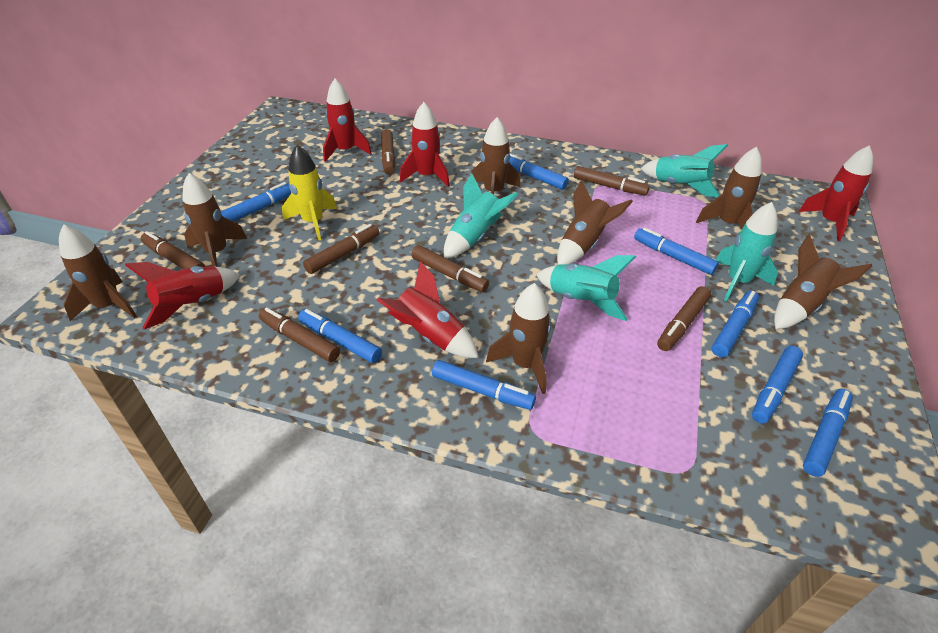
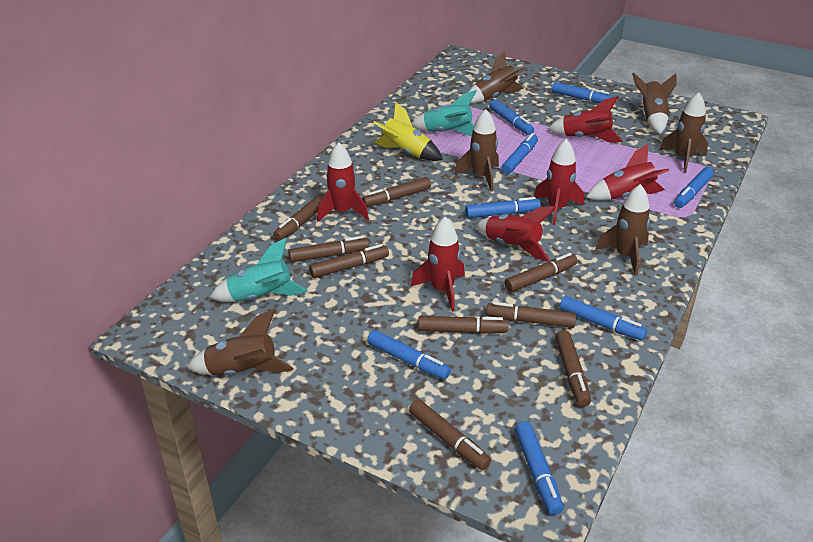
brown marker: [141,231,206,269] [259,307,340,362] [303,224,379,274] [381,129,395,175] [411,245,489,292] [574,166,650,196] [657,286,711,351] = 7 -> [273,194,325,241] [288,236,369,262] [309,244,389,278] [362,177,431,207] [409,399,491,470] [418,316,509,334] [486,302,576,328] [505,253,577,292] [555,330,591,407] = 9
brown rocket: [59,224,137,321] [182,173,247,267] [471,117,521,195] [486,283,551,394] [557,180,633,265] [696,147,762,229] [774,234,872,329] = 7 -> [187,309,294,375] [454,109,499,192] [468,51,528,103] [595,184,650,276] [632,73,676,134] [659,92,708,173] = 6
red rocket: [125,262,240,329] [323,79,372,162] [377,262,479,358] [400,102,450,187] [798,145,873,241] = 5 -> [317,142,369,222] [411,217,465,311] [475,206,556,262] [534,139,584,225] [548,96,623,142] [586,143,669,201] = 6
turquoise rocket: [444,174,518,258] [537,255,636,321] [641,144,728,198] [716,202,778,301] = 4 -> [210,238,307,302] [411,90,477,136] = 2

